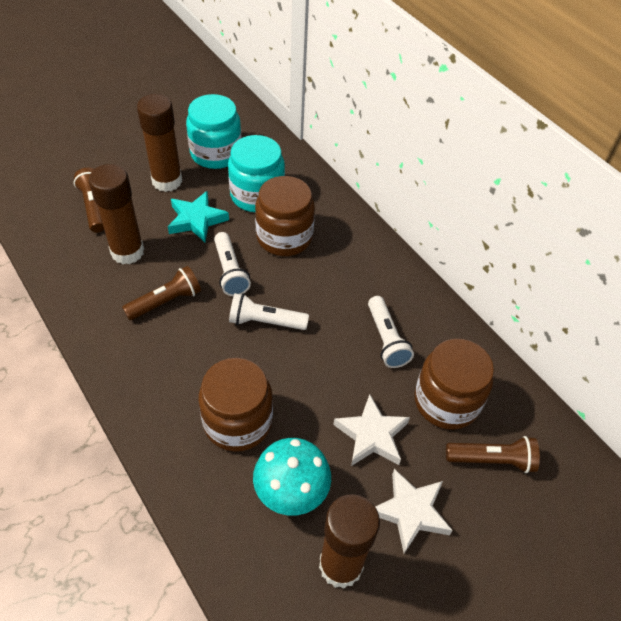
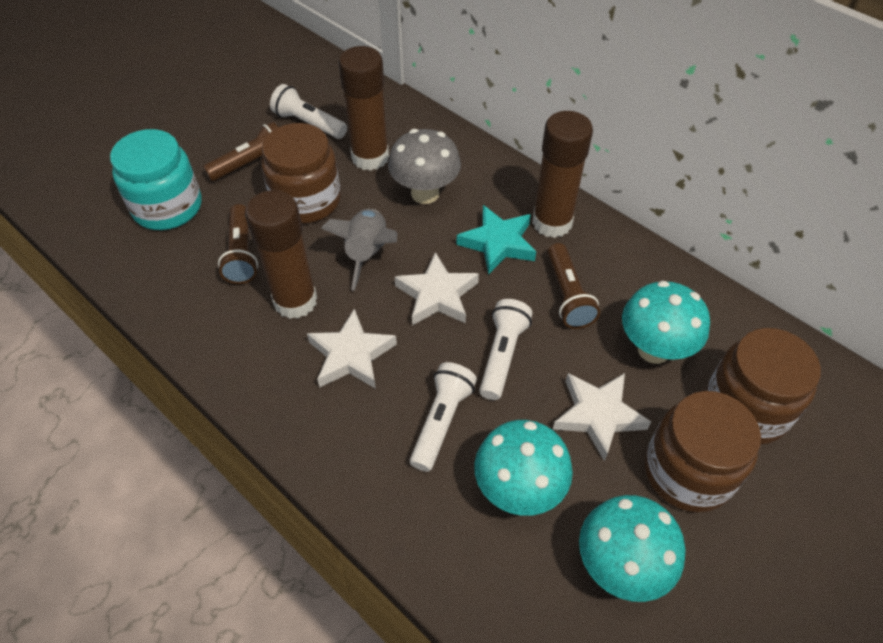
grey mushroom: none = 0 -> [388,129,461,204] = 1
grey rocket: none = 0 -> [321,209,397,291] = 1
turquoise jar: [186,94,241,169] [228,135,285,212] = 2 -> [110,129,201,230] = 1
turquoise mushroom: [253,438,331,516] = 1 -> [474,420,573,516] [579,495,686,602] [622,281,710,364] = 3
white star: [333,394,410,466] [375,469,453,553] = 2 -> [307,309,397,389] [395,252,479,325] [553,373,651,461] = 3

